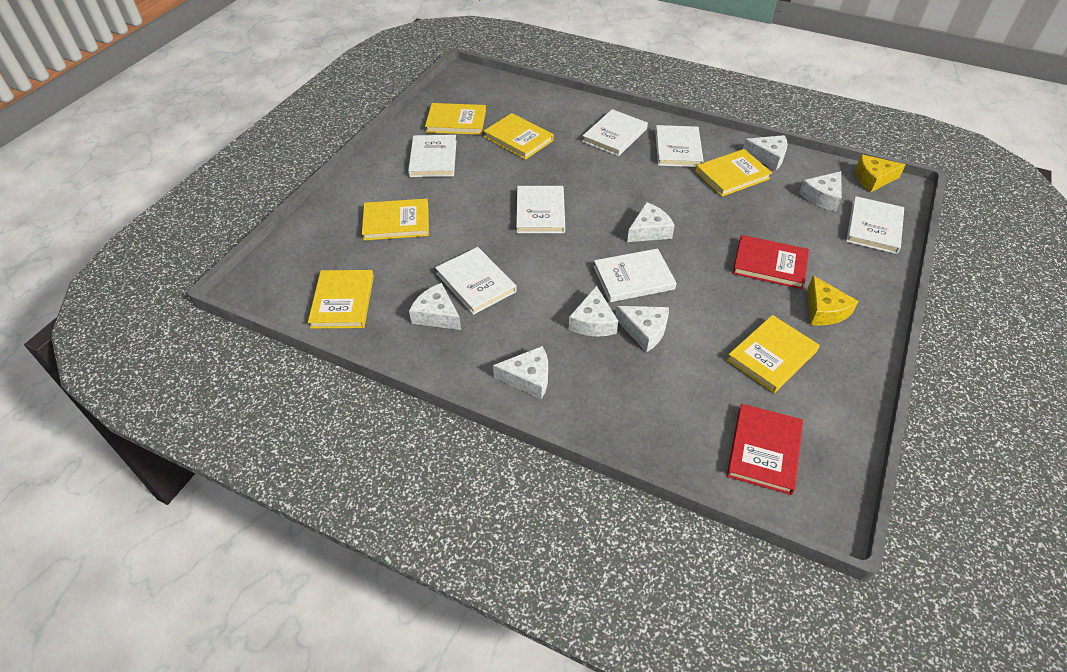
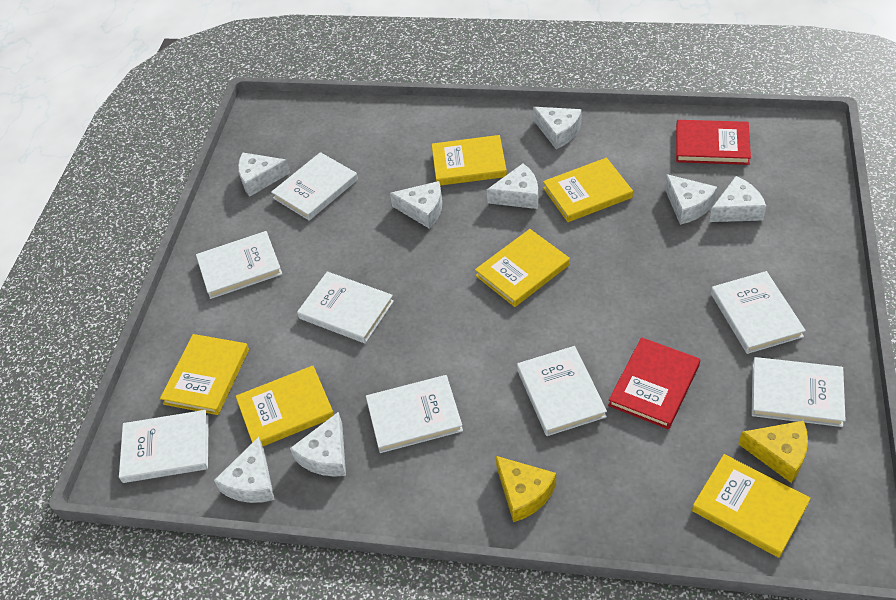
white book: [408,135,456,177] [435,247,517,315] [516,186,565,233] [582,109,648,156] [593,248,677,302] [655,125,704,167] [846,196,904,254] = 7 -> [119,410,209,483] [196,231,282,299] [271,152,358,221] [297,271,394,343] [366,375,463,453] [517,346,607,436] [711,271,806,354] [752,357,846,427] = 8
white cheese: [409,283,461,330] [493,346,548,400] [568,286,618,337] [616,306,669,352] [627,202,675,242] [743,135,788,170] [799,171,842,211] = 7 -> [214,437,274,503] [238,152,290,197] [290,412,346,477] [390,181,442,229] [487,164,538,209] [533,107,582,149] [664,174,717,225] [709,176,766,222] = 8

